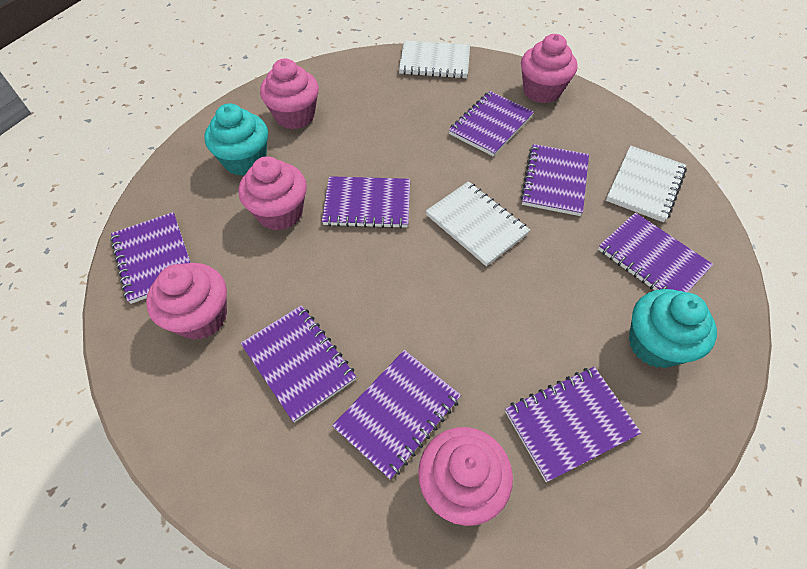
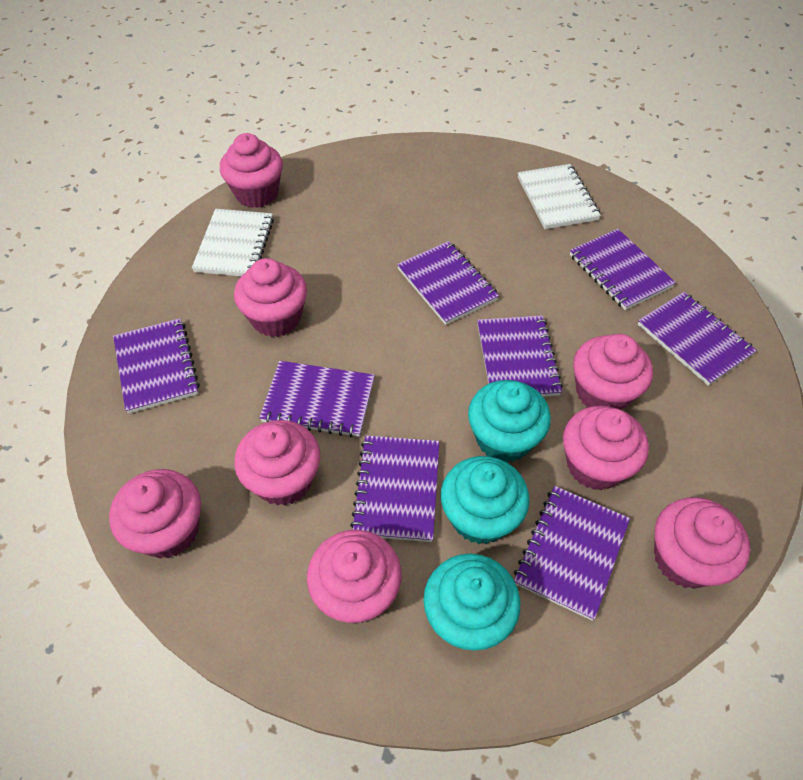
pink cupcake: [146,263,227,340] [239,156,307,230] [260,59,319,129] [418,427,513,526] [521,34,577,103] = 5 -> [109,469,201,559] [220,133,283,208] [234,258,307,337] [234,420,320,506] [307,530,402,624] [563,406,649,490] [573,334,653,410] [654,497,750,589] = 8
turquoise cupcake: [205,103,268,176] [629,289,717,368] = 2 -> [423,553,520,651] [441,456,529,544] [468,380,551,462] = 3
white notebook: [399,40,470,79] [426,181,530,266] [606,146,687,222] = 3 -> [192,209,274,276] [518,164,601,229] = 2

